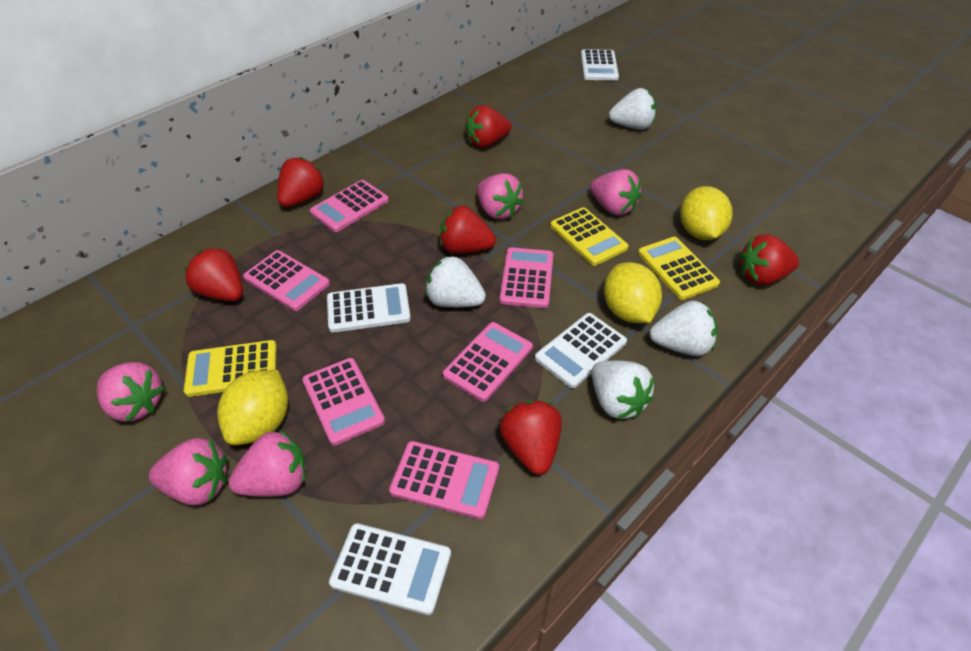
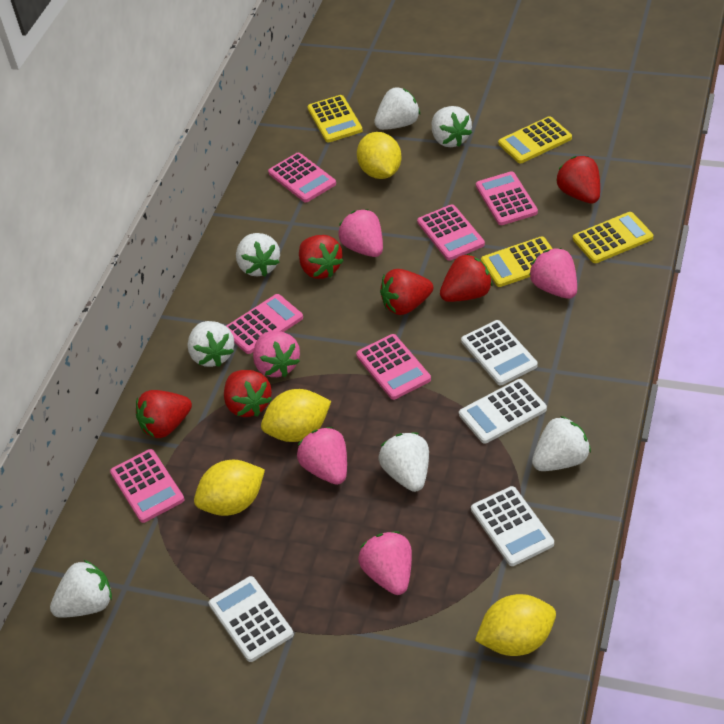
white strawberry: [425,256,486,307] [592,361,654,419] [609,88,657,129] [650,301,717,356] = 4 -> [50,560,112,618] [187,321,235,367] [236,233,280,277] [374,87,420,130] [379,433,429,492] [432,106,472,147] [532,416,591,471] = 7
yellow calculator: [183,340,277,397] [550,207,629,266] [638,237,720,300] = 3 -> [307,95,363,143] [481,236,553,287] [498,116,572,163] [573,212,653,263] = 4
yellow lemon: [217,370,288,445] [604,262,662,323] [680,186,733,240] = 3 -> [194,460,265,516] [261,389,331,442] [357,132,401,179] [475,594,556,656] = 4

